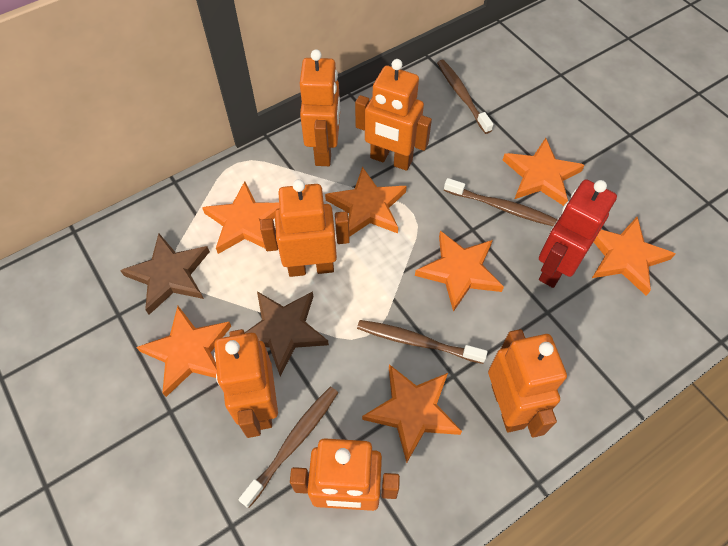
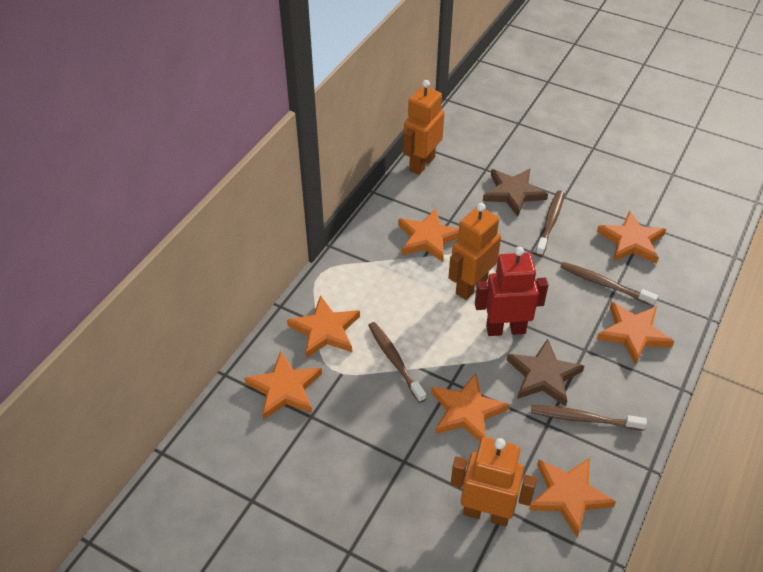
orange robot: [214,329,278,438] [260,179,350,277] [290,438,400,511] [300,49,340,166] [355,59,432,171] [488,329,567,438] = 6 -> [403,80,444,175] [448,203,501,300] [451,437,537,527] = 3

